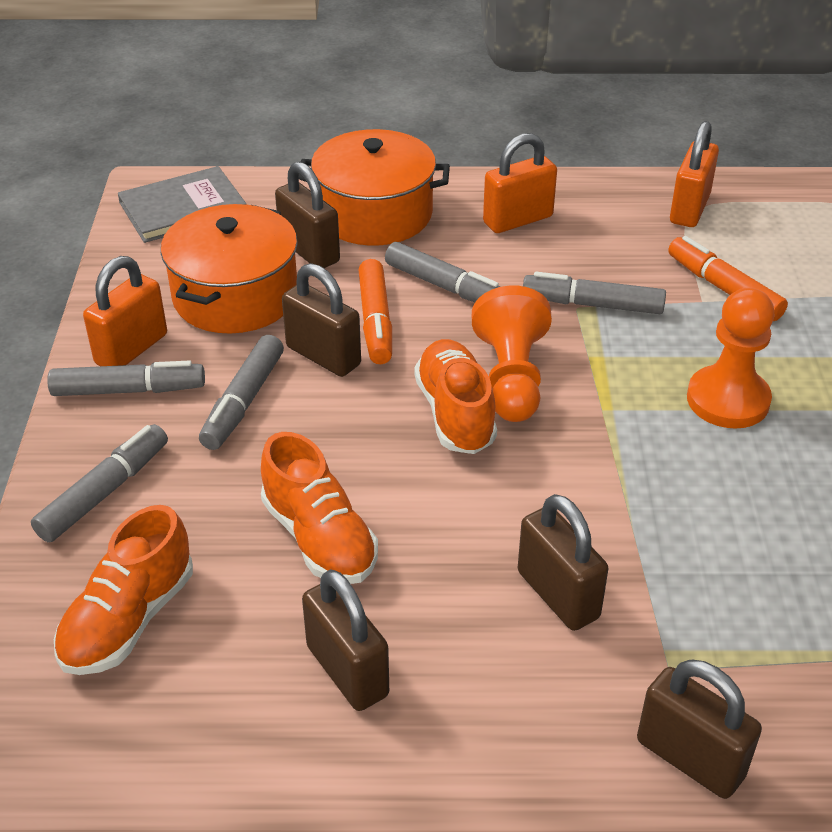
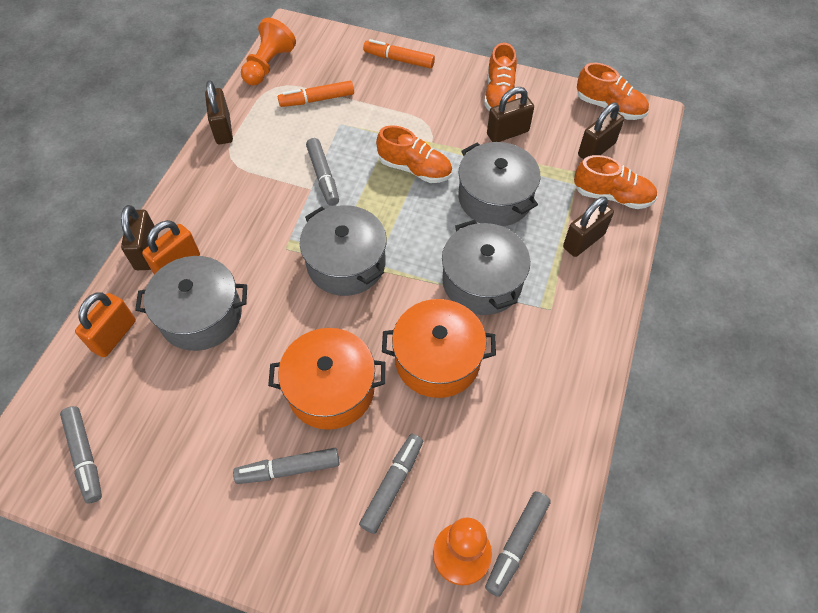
grey book: [118,166,247,243] = 1 -> none = 0
grey pot: none = 0 -> [135,256,247,351] [300,205,387,296] [442,220,530,315] [458,142,540,226] = 4
orange padlock: [83,256,167,366] [483,133,557,233] [670,121,719,227] = 3 -> [75,292,136,357] [142,220,200,274] = 2
orange shoe: [54,505,193,675] [261,432,378,584] [414,339,497,454] = 3 -> [376,125,452,183] [484,43,517,111] [574,155,657,209] [577,63,649,120] = 4

